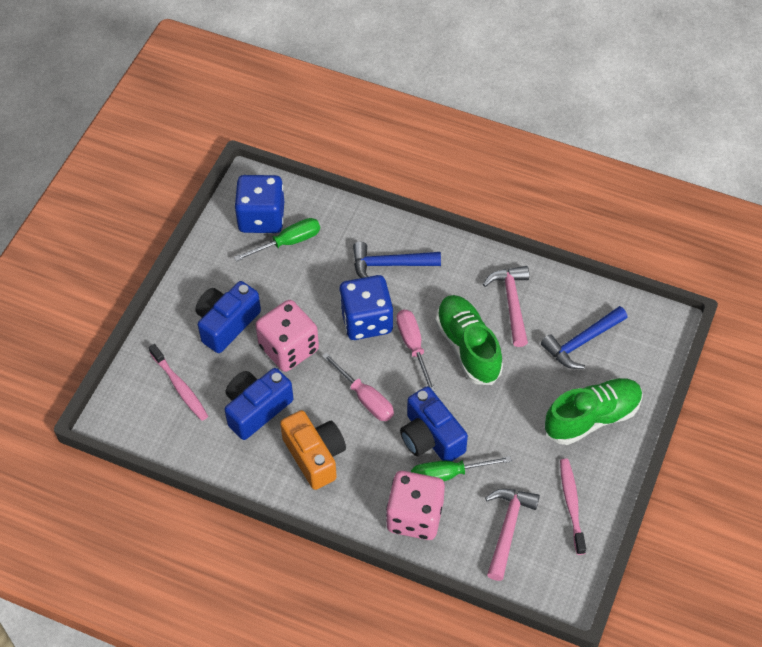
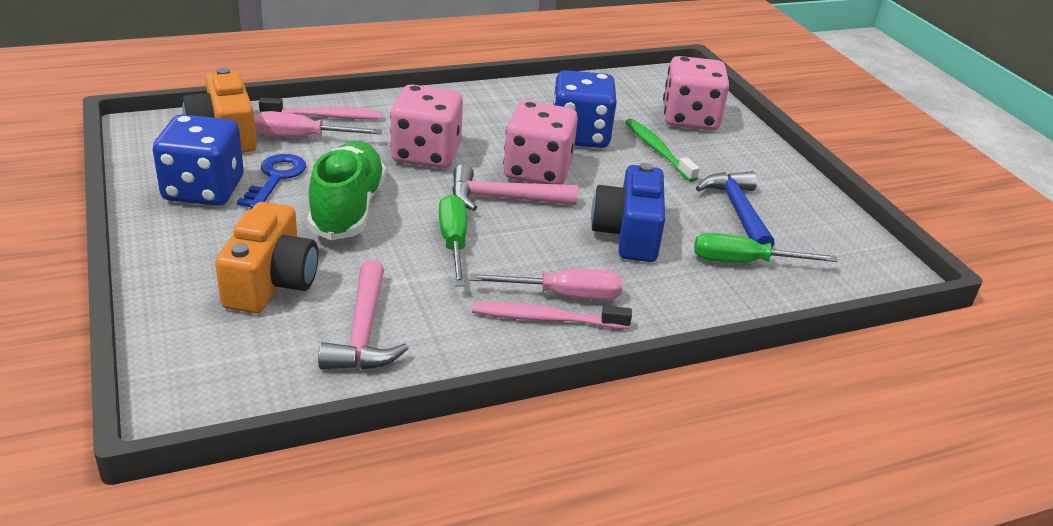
blue camera: [195,281,261,353] [225,368,293,440] [400,386,468,461] = 3 -> [591,163,665,262] = 1
blue hammer: [353,242,441,278] [541,306,628,369] = 2 -> [696,171,775,249] = 1
blue key: none = 0 -> [237,154,306,209] = 1
green shoe: [435,295,503,385] [544,378,643,445] = 2 -> [307,141,386,240] = 1
green toothbrush: none = 0 -> [625,119,700,182] = 1
orange camera: [280,410,346,490] = 1 -> [183,68,257,153] [215,202,318,313] = 2
pink dice: [255,300,319,372] [386,471,445,540] = 2 -> [390,85,463,168] [503,101,578,184] [663,56,729,130] = 3

